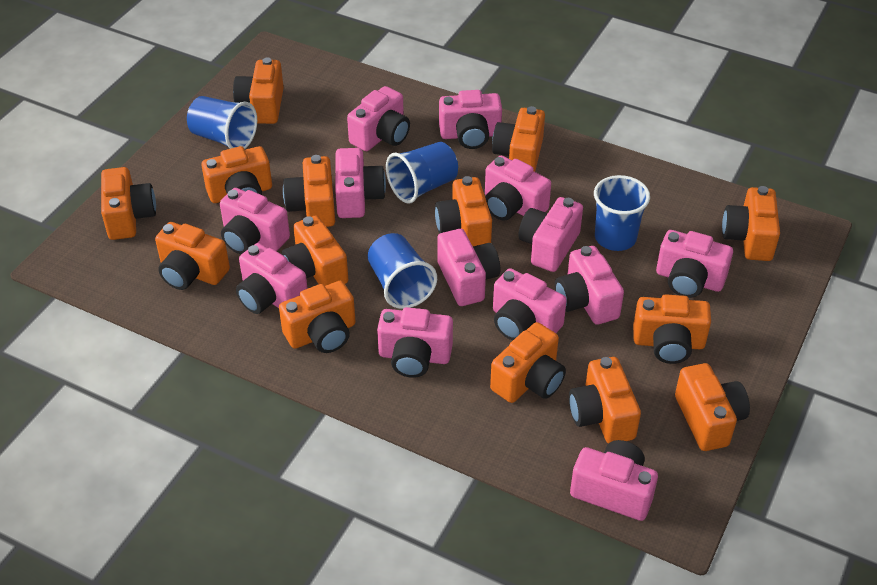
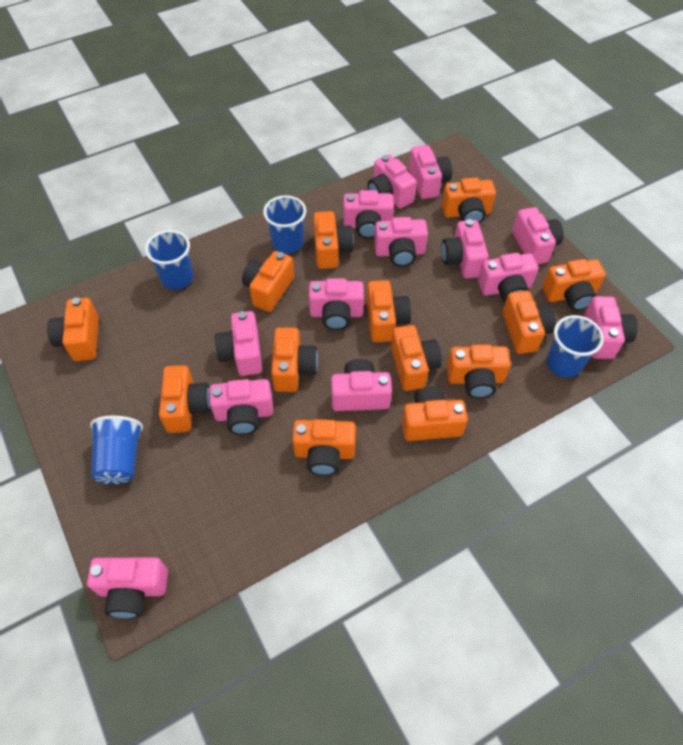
orange camera: [101,167,156,240] [155,222,230,290] [201,146,272,203] [233,57,284,124] [279,281,356,353] [282,216,348,286] [283,155,335,227] [435,176,492,246] [490,322,566,403] [492,106,545,172] [569,357,641,444] [633,294,711,364] [675,363,750,451] [722,186,780,261] = 14 -> [47,297,99,361] [159,365,211,433] [242,251,294,312] [271,327,318,392] [292,419,356,476] [313,211,354,269] [367,280,411,342] [391,325,442,391] [402,386,468,441] [442,177,496,223] [447,344,511,398] [502,291,556,354] [542,259,606,311] = 13

